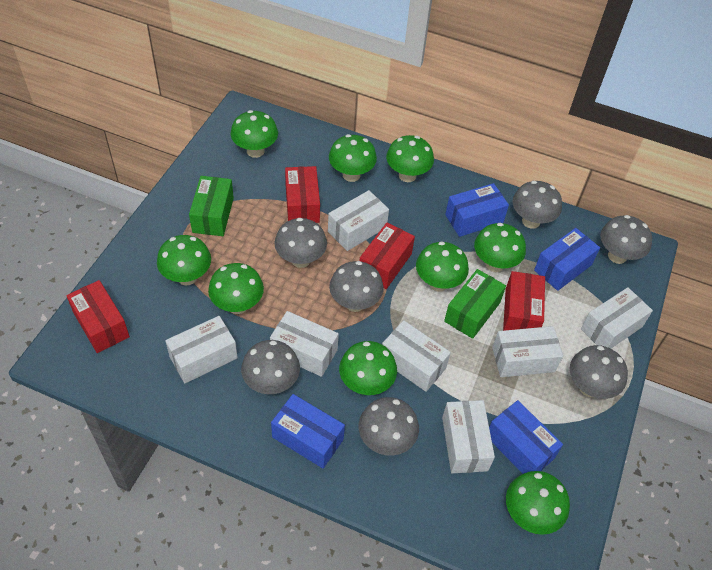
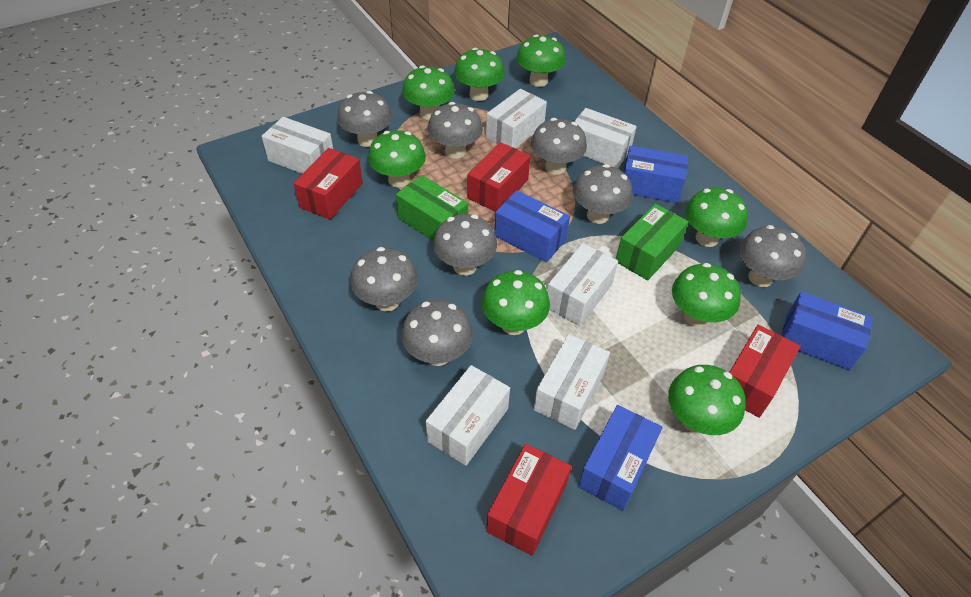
green mushroom: [157,235,211,285] [208,263,264,314] [231,110,278,158] [329,134,377,182] [339,341,397,395] [386,135,434,182] [416,241,469,292] [474,223,526,272] [506,471,570,535] = 9 -> [368,130,426,188] [402,65,455,120] [454,48,505,101] [482,270,550,335] [516,35,566,87] [668,365,746,435] [672,263,741,327] [685,187,748,247] = 8
grey mushroom: [241,340,300,394] [274,218,327,268] [329,261,384,312] [359,397,419,456] [513,181,562,229] [570,345,628,399] [600,215,652,264] = 7 -> [337,91,392,147] [351,247,418,311] [402,300,473,366] [428,102,483,159] [433,214,497,276] [531,118,587,175] [573,164,633,224] [739,225,806,287] = 8
white box: [165,316,238,384] [270,311,339,377] [328,190,389,251] [382,320,451,392] [442,400,495,473] [492,326,563,377] [581,287,653,349] = 7 -> [262,117,333,174] [426,365,510,466] [486,89,547,148] [534,334,610,430] [547,243,618,326] [574,108,637,169] = 6

